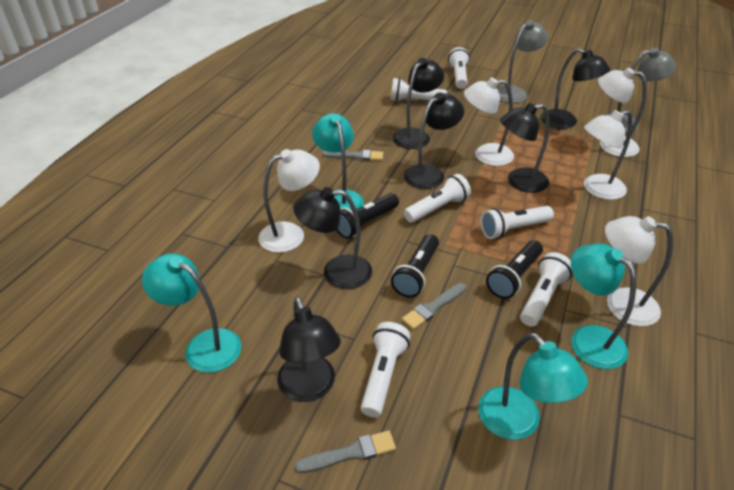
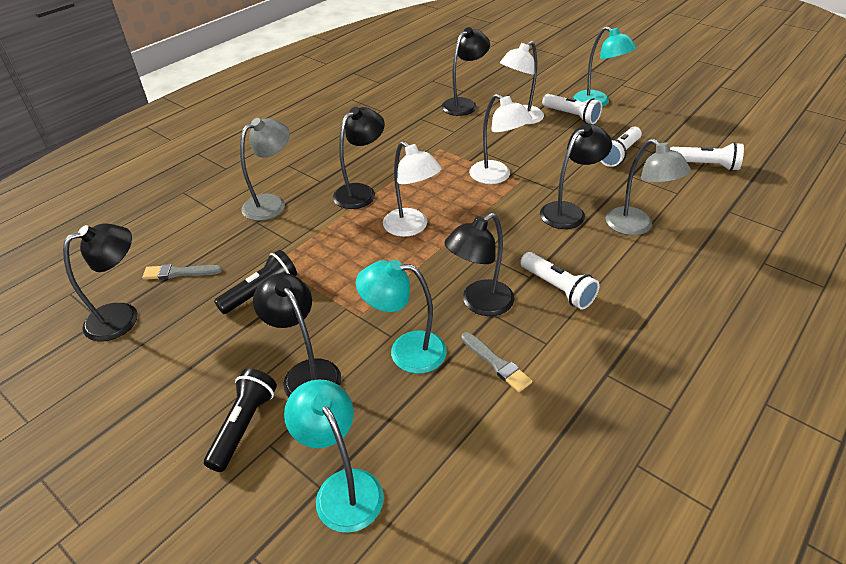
black flashlight: [336,193,399,239] [391,234,439,297] [486,240,543,299] = 3 -> [204,368,277,472] [214,250,297,314] = 2
grey brush: [295,430,396,473] [322,150,383,161] [402,283,466,330] = 3 -> [142,264,222,280] [461,332,532,392] = 2
turquoise lamp: [142,253,241,373] [312,113,364,209] [478,333,588,440] [571,244,636,369] = 4 -> [284,379,384,533] [356,260,447,374] [574,26,636,107] = 3
white flashlight: [361,322,410,418] [390,78,447,102] [404,174,471,223] [448,47,470,89] [481,206,554,239] [520,252,572,327] = 6 -> [520,252,600,310] [542,94,602,124] [601,127,642,167] [670,142,744,171] = 4
white lamp: [258,149,320,253] [464,77,514,166] [584,110,632,200] [598,68,647,157] [605,216,673,326] = 5 -> [383,141,442,237] [469,94,532,184] [500,41,544,124] = 3

